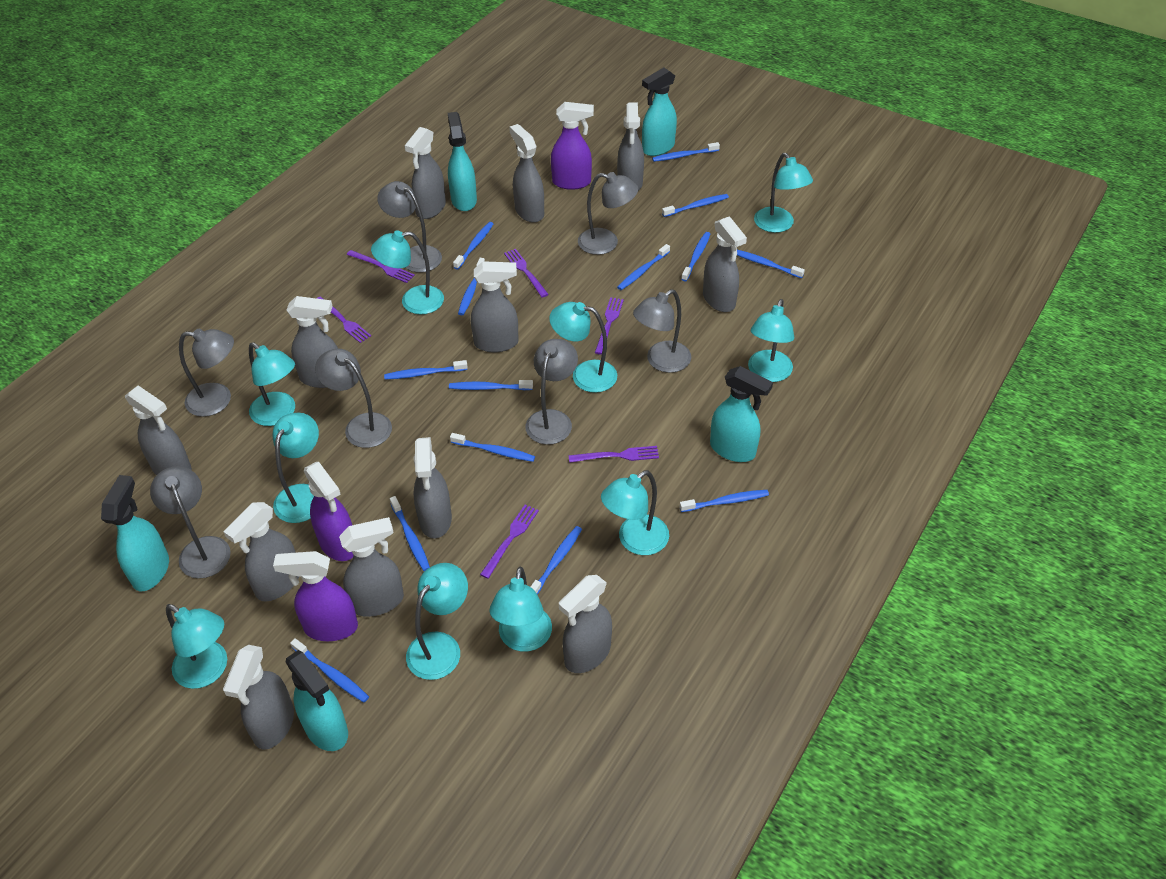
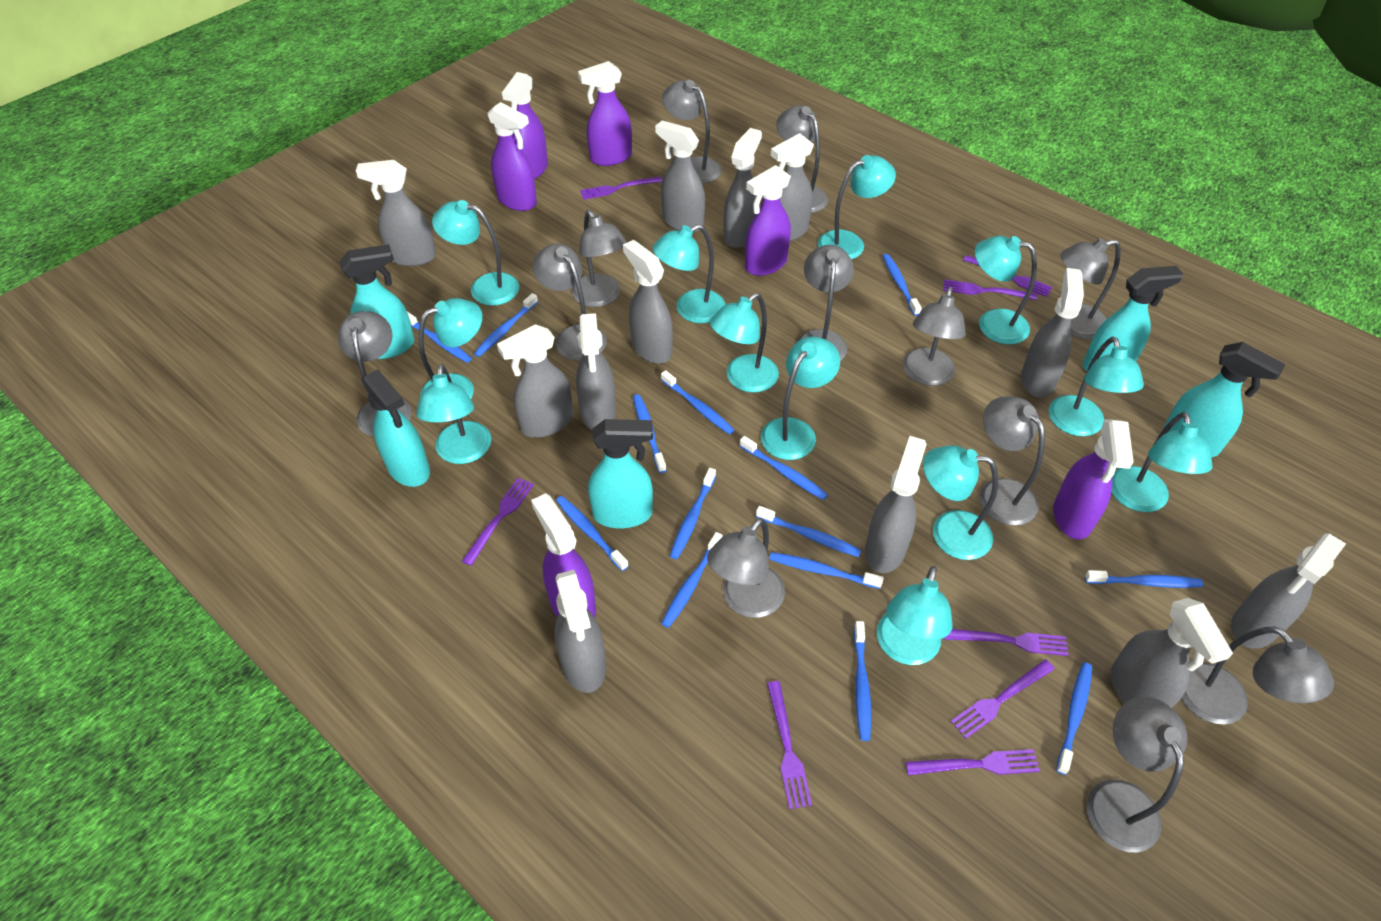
grey lamp: [150,466,231,578] [179,328,234,417] [315,349,392,448] [377,181,442,273] [526,339,578,445] [578,172,639,255] [633,289,691,373] = 7 -> [338,311,411,437] [533,244,607,361] [572,210,627,307] [662,80,722,184] [707,518,785,618] [776,105,828,213] [797,245,854,361] [903,287,966,386] [979,396,1045,526] [1061,238,1121,339] [1087,697,1188,852] [1181,626,1334,725] = 12
purple fork: [316,297,371,343] [347,250,415,283] [480,505,539,579] [504,249,549,298] [568,446,659,463] [595,297,624,355] = 6 -> [462,478,534,566] [580,177,662,200] [767,681,812,809] [906,749,1040,775] [943,279,1037,300] [944,629,1068,656] [950,659,1054,739] [963,255,1053,297] = 8
purple spray bottle: [273,551,358,641] [304,462,353,561] [551,102,594,190] = 3 -> [487,102,537,211] [501,72,548,179] [531,493,596,618] [578,61,632,166] [745,165,791,276] [1053,419,1134,540] = 6
turquoise lamp: [166,604,227,689] [249,342,295,426] [273,412,319,523] [371,230,444,314] [406,563,468,680] [489,567,552,652] [549,302,617,393] [601,470,669,555] [748,299,794,382] [754,153,813,233] = 10 -> [416,364,491,464] [419,298,483,399] [432,200,519,306] [653,224,725,323] [710,293,779,393] [761,336,840,460] [818,155,896,259] [877,566,953,665] [923,445,998,560] [975,236,1037,344] [1049,336,1144,436] [1111,412,1212,512] = 12

